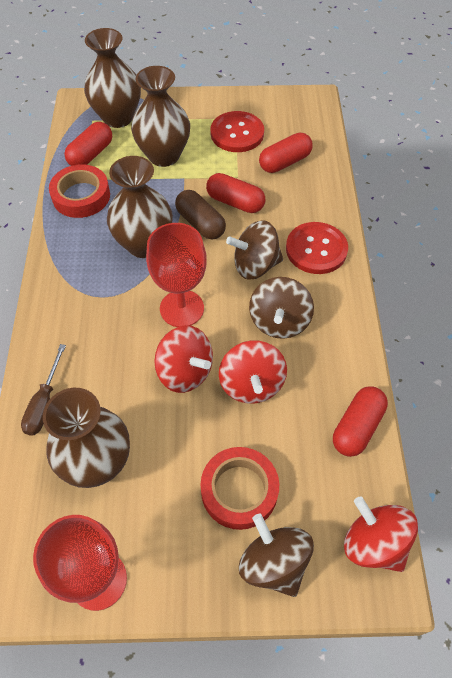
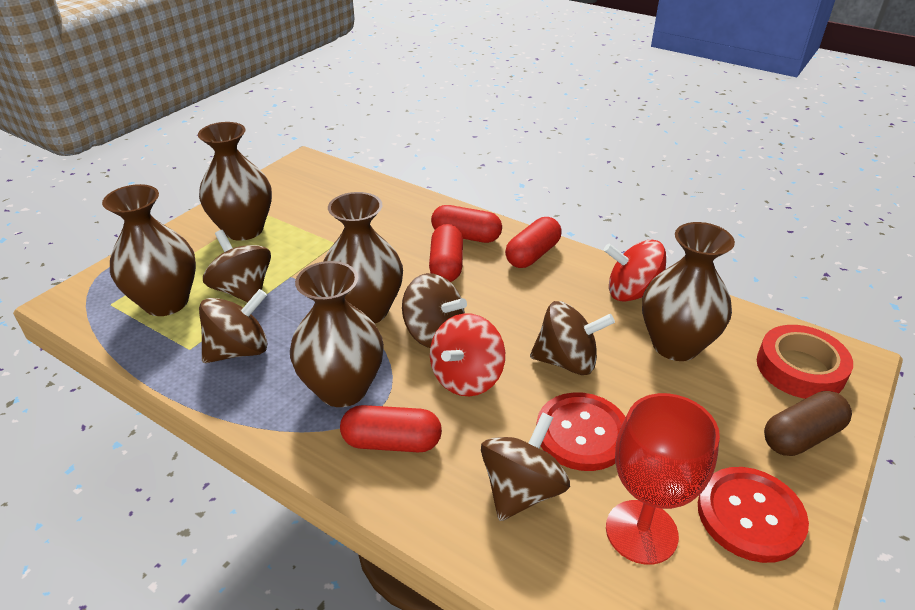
brown screwdriver: [21,344,66,436] = 1 -> none = 0
brown spinning top: [226,220,283,280] [239,514,314,597] [249,277,314,339] = 3 -> [199,289,268,363] [203,230,271,302] [402,273,467,348] [481,412,570,521] [530,301,615,375] = 5
brown vase: [43,388,130,488] [84,28,141,128] [107,156,173,258] [131,66,190,167] = 4 -> [102,184,196,316] [198,122,272,241] [290,261,384,407] [323,192,403,323] [642,222,735,361] = 5
red goblet: [33,515,127,611] [146,223,207,327] = 2 -> [606,393,720,565] = 1
red spinning top: [155,325,213,393] [219,340,287,403] [344,496,418,572] = 3 -> [430,313,505,396] [604,240,666,302] = 2
red tape: [49,164,110,218] [200,447,279,530] = 2 -> [757,325,853,399] = 1

